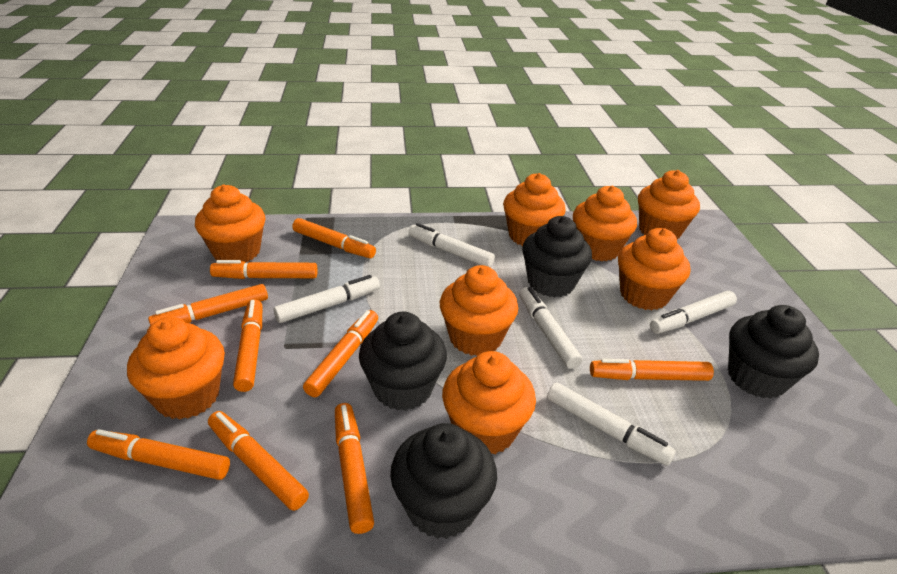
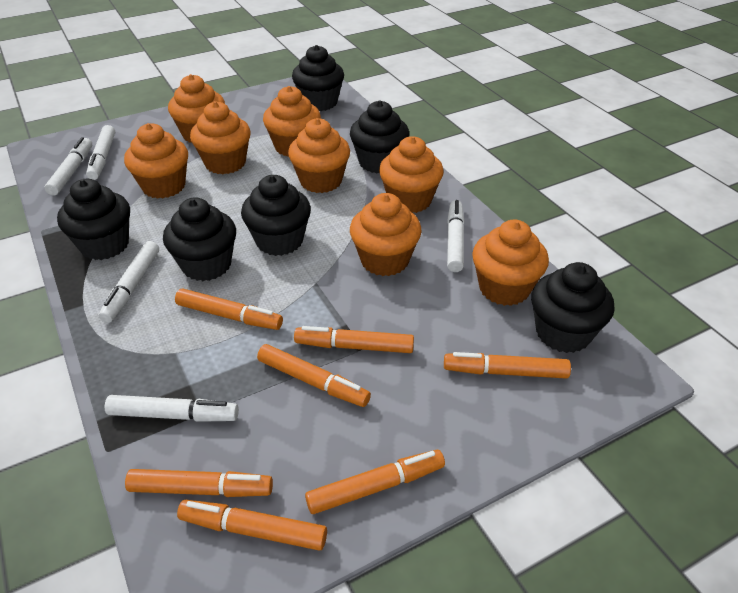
black cupcake: [359,312,447,411] [390,423,497,539] [522,216,592,297] [728,305,819,399] = 4 -> [57,179,130,260] [163,197,236,281] [241,175,311,256] [292,45,344,111] [350,101,409,173] [531,262,614,353] = 6
orange marker: [87,429,230,480] [148,284,268,326] [208,411,309,511] [210,260,318,279] [233,300,262,392] [292,218,376,258] [303,310,378,397] [335,403,374,534] [590,359,714,381] = 9 -> [125,469,273,497] [175,288,283,330] [177,500,327,551] [257,344,371,407] [294,326,414,353] [305,450,445,514] [444,352,571,379] = 7

